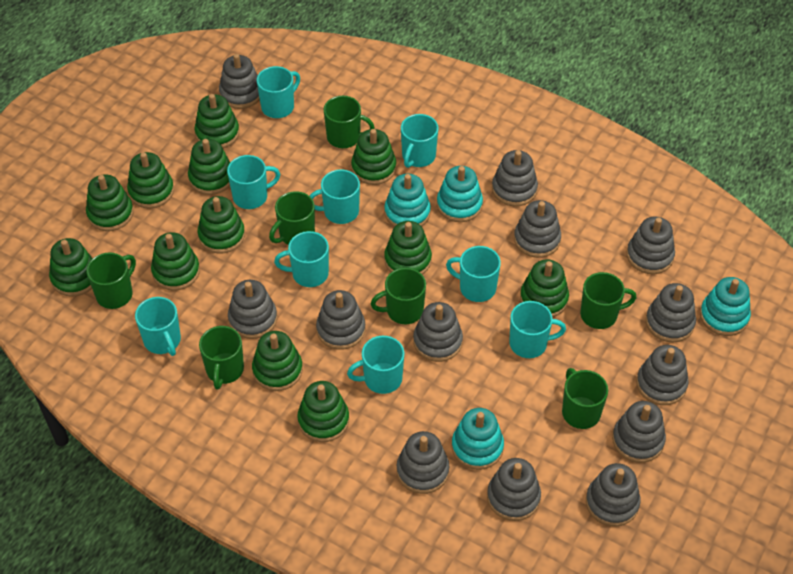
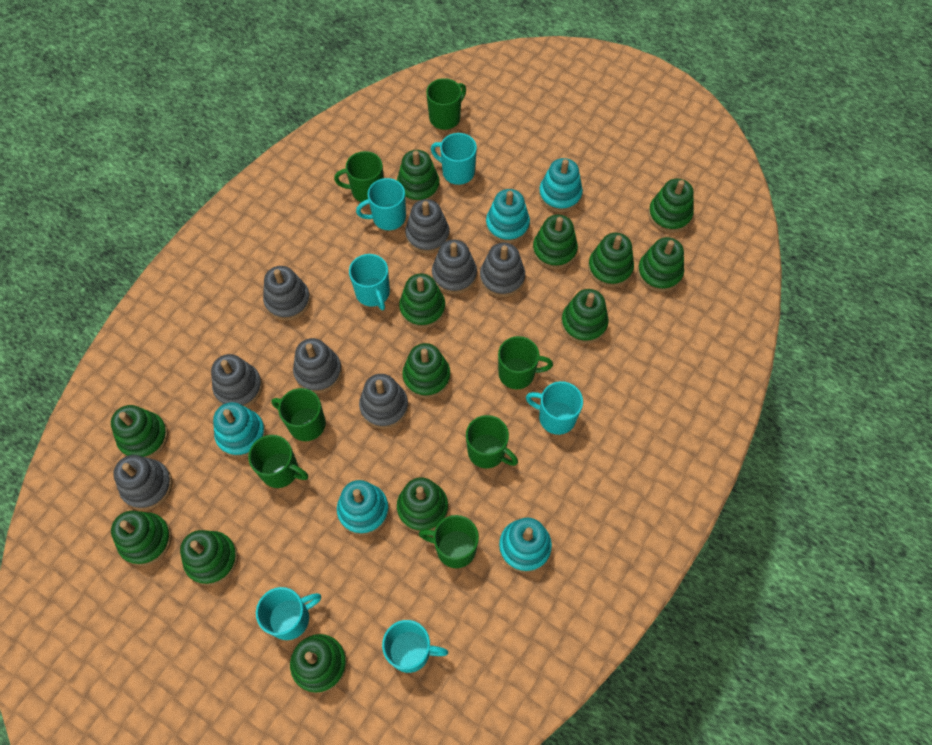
green stacking toy: [49,238,93,297] [86,174,134,231] [127,152,174,208] [151,232,200,291] [188,139,230,195] [195,94,239,148] [197,196,245,254] [252,331,303,391] [297,381,349,442] [351,129,396,185] [384,221,432,275] [520,259,569,317] = 12 -> [111,405,168,458] [111,511,172,566] [180,530,238,585] [290,634,347,693] [397,150,440,203] [397,478,448,533] [399,274,445,328] [402,343,451,398] [533,214,578,269] [561,289,609,344] [588,233,634,287] [637,237,684,292] [648,179,694,233] = 13
grey stacking toy: [219,54,260,109] [228,280,277,339] [316,290,365,350] [397,431,450,494] [413,302,463,362] [487,458,541,521] [492,150,538,206] [514,200,561,258] [586,463,641,527] [612,401,666,463] [627,217,675,274] [636,345,689,405] [646,283,696,343] = 13 -> [113,455,173,510] [211,354,263,407] [263,266,311,321] [293,338,342,393] [359,374,408,429] [405,199,450,254] [432,240,477,294] [480,242,525,297] = 8
turquoise mug: [135,297,181,356] [227,155,280,209] [257,66,300,118] [274,231,329,287] [310,169,360,224] [347,336,404,394] [401,114,438,168] [446,246,501,302] [509,301,566,358] = 9 -> [256,587,321,640] [349,254,390,310] [356,178,406,230] [382,620,448,673] [431,133,477,185] [526,381,583,435] = 6
turquoise stacking toy: [384,174,431,227] [437,166,483,222] [452,408,504,470] [700,277,751,336] = 4 -> [213,402,266,458] [337,480,389,535] [486,189,530,243] [499,517,552,573] [539,158,583,212] = 5

